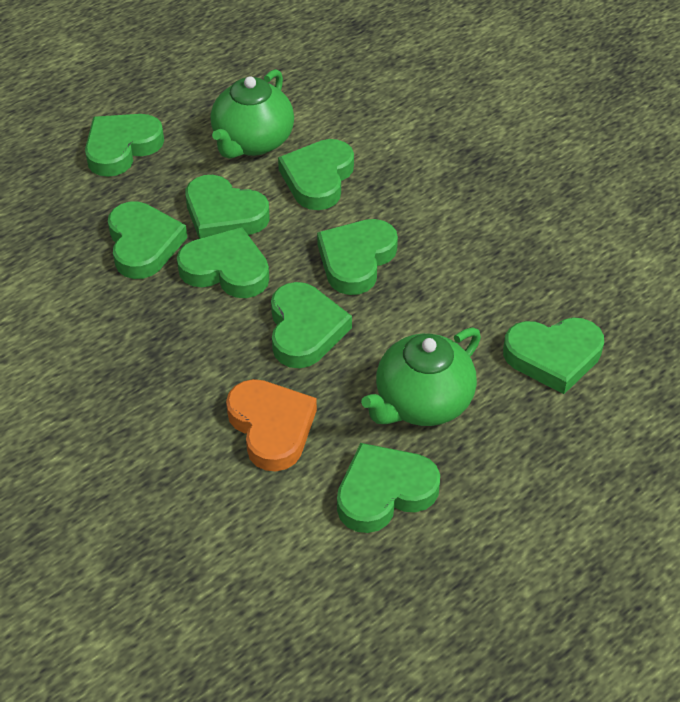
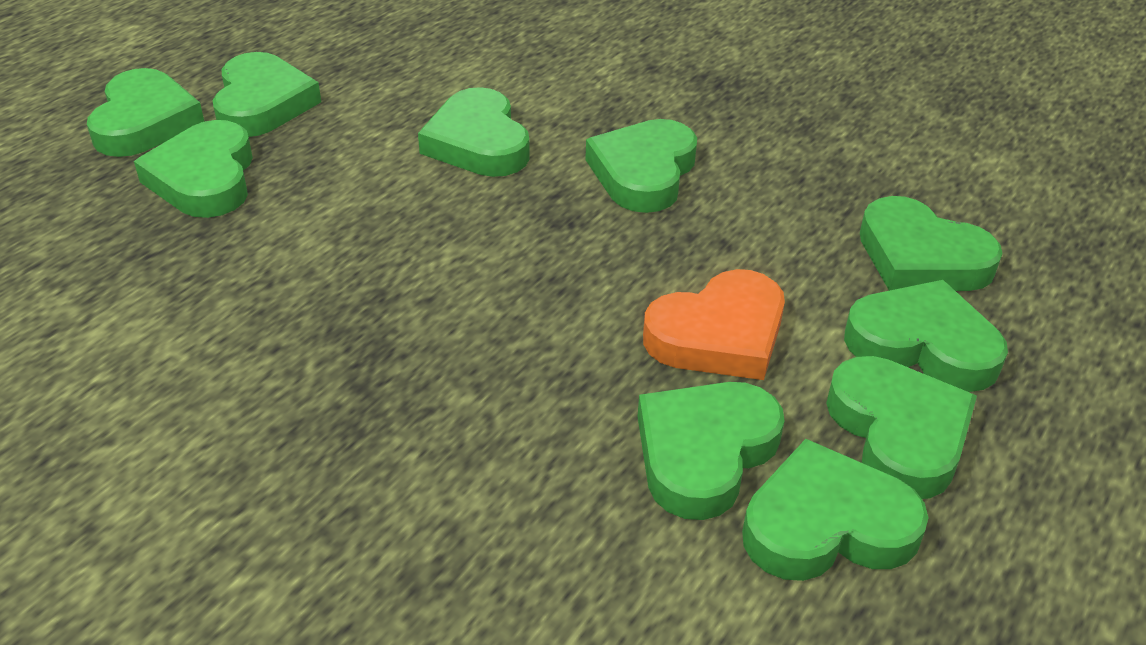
green heart: [85,114,164,177] [108,201,188,279] [177,227,269,298] [185,175,270,239] [271,282,352,368] [278,139,354,210] [317,219,398,295] [337,443,440,533] [503,317,604,394] = 9 -> [87,68,204,157] [134,120,253,218] [213,52,321,137] [418,87,530,177] [585,119,697,213] [637,382,785,520] [742,439,928,581] [826,356,977,499] [844,280,1008,392] [860,196,1003,291] = 10
green teapot: [211,69,294,159] [361,327,481,426] = 2 -> none = 0

